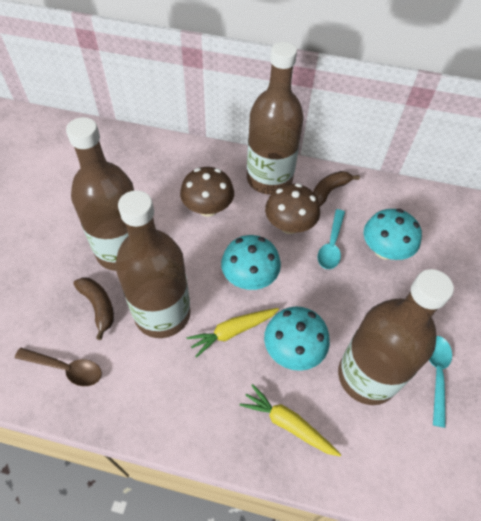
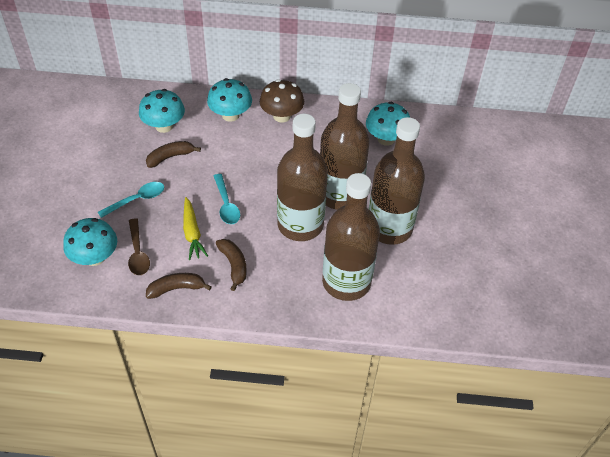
brown banana: [73,277,114,340] [313,171,360,206] = 2 -> [146,141,201,168] [146,273,212,299] [216,239,247,291] = 3
brown mushroom: [180,167,234,217] [265,183,320,234] = 2 -> [260,79,304,123] = 1
turquoise mushroom: [221,235,281,290] [264,307,330,371] [364,209,422,260] = 3 -> [63,218,117,266] [139,89,185,133] [207,78,252,122] [366,102,410,146] = 4
yellow carrot: [187,308,279,358] [239,384,341,456] = 2 -> [183,197,208,260] = 1

